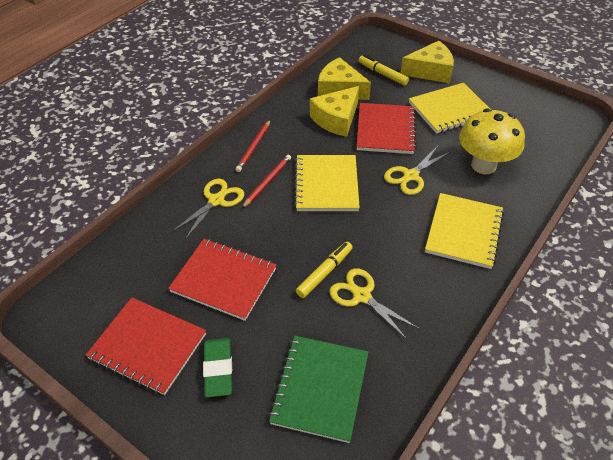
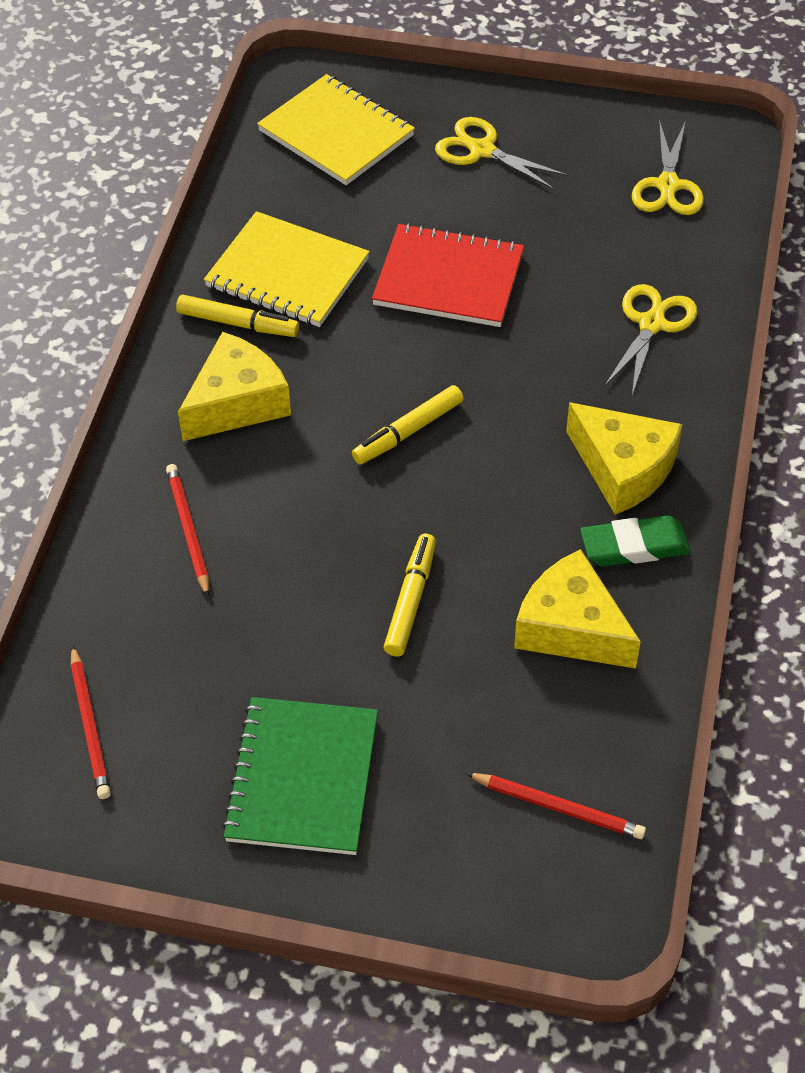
red notebook: [86,297,206,395] [168,239,277,321] [357,103,416,154] = 3 -> [372,223,524,327] = 1
red pencil: [235,119,271,172] [241,155,291,209] = 2 -> [71,645,111,799] [166,464,209,597] [466,773,646,839] = 3
yellow marker: [296,242,353,298] [359,55,409,86] = 2 -> [176,295,299,337] [352,385,464,465] [384,534,436,657] = 3
yellow mushroom: [459,108,525,174] = 1 -> none = 0
yellow notebook: [294,155,360,211] [409,83,490,134] [425,193,504,269] = 3 -> [204,211,370,327] [257,74,415,185] = 2

